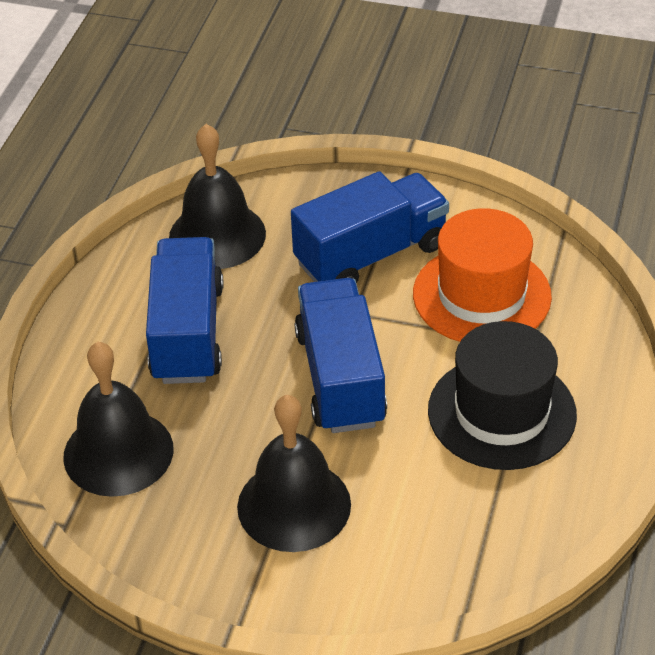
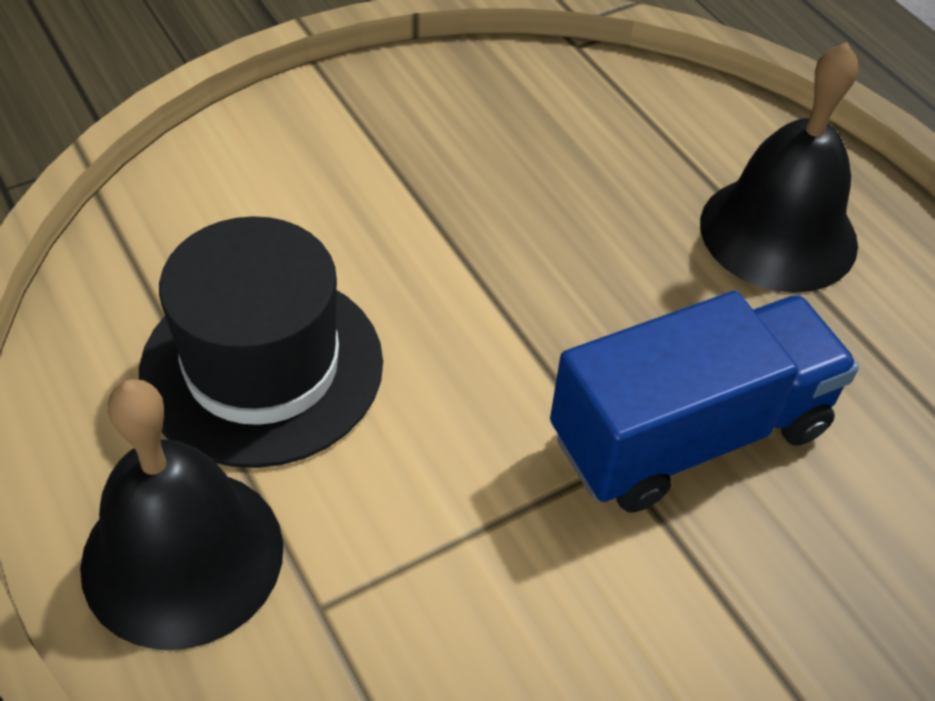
black bell: [63,342,174,497] [169,124,266,269] [237,395,351,552] = 3 -> [80,379,283,650] [700,42,858,293] = 2
blue truck: [146,237,224,384] [291,171,449,284] [294,278,387,433] = 3 -> [550,291,859,513] = 1
orange hat: [413,208,552,342] = 1 -> none = 0

